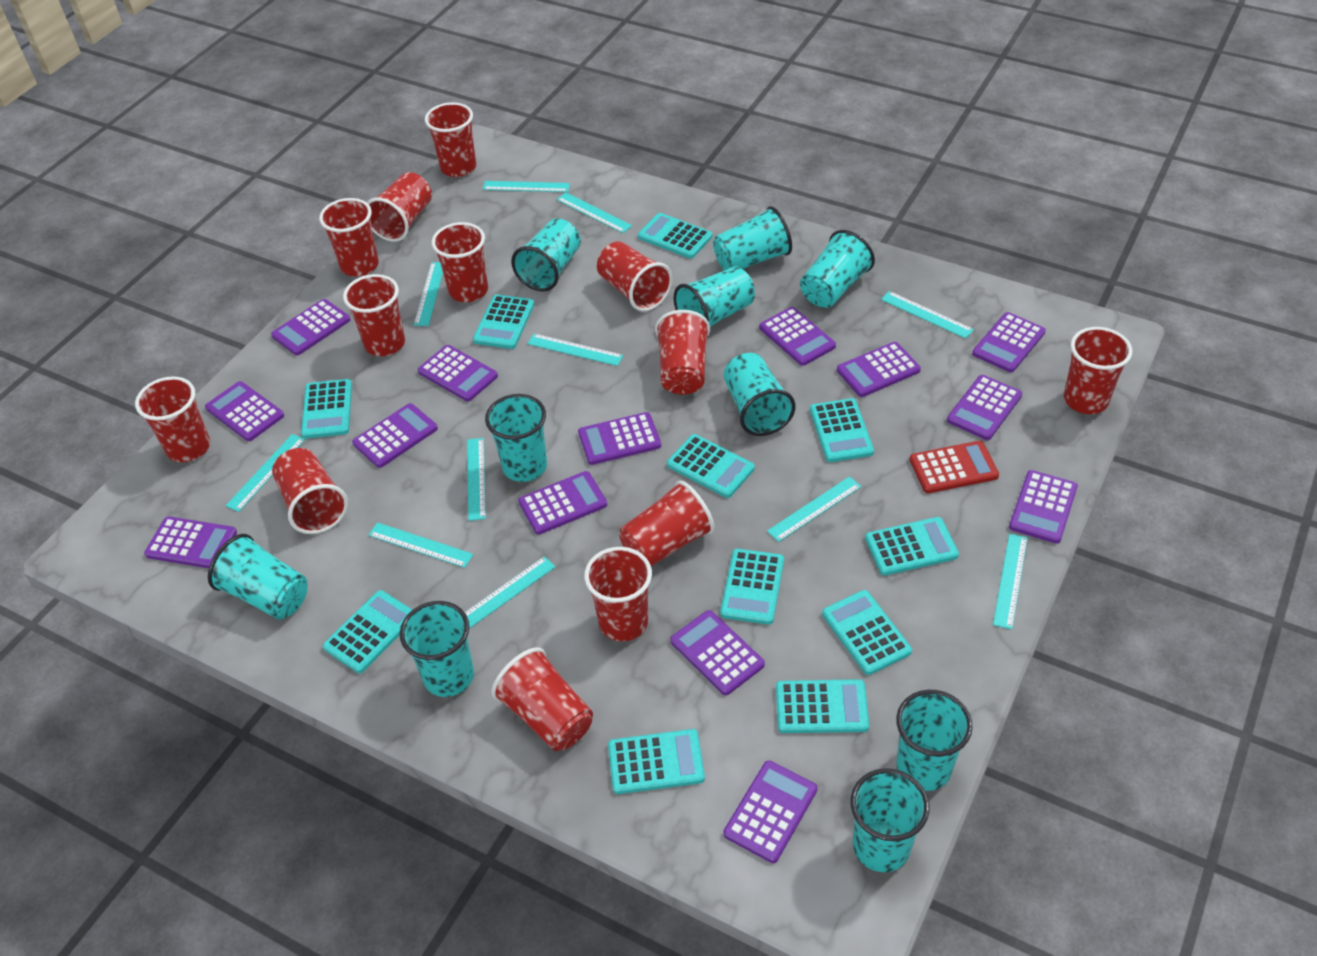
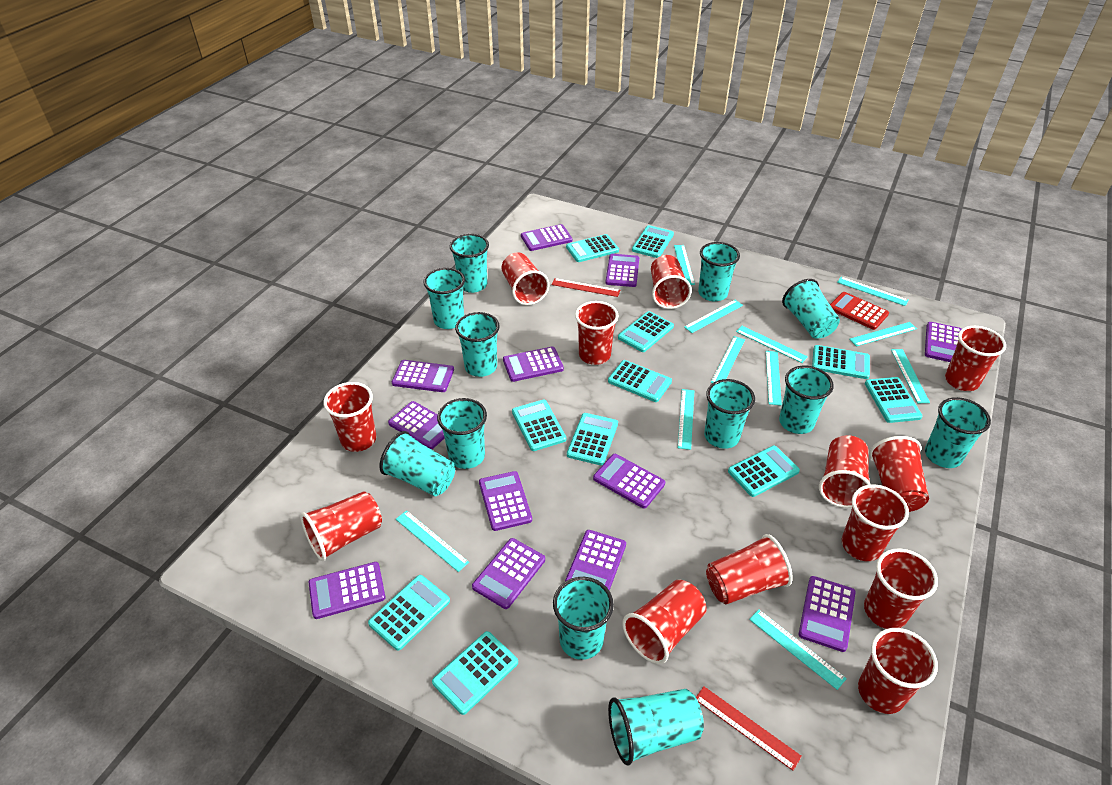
purple calculator: [144,516,237,568] [205,381,284,441] [271,299,350,355] [352,403,438,468] [418,345,498,401] [518,471,607,535] [578,412,661,465] [670,610,765,695] [723,761,818,863] [759,307,836,366] [837,342,921,397] [947,375,1022,440] [972,312,1046,372] [1009,470,1078,544] = 14 -> [309,562,385,619] [388,401,444,449] [392,360,454,392] [472,538,545,609] [479,471,532,531] [503,347,564,382] [521,224,572,251] [565,530,626,591] [593,454,665,509] [605,254,639,287] [799,576,856,652] [925,322,961,362] = 12
red ruler: none = 0 -> [551,278,620,297] [696,686,802,771] = 2
turquoise cup: [208,534,308,619] [400,601,474,697] [485,394,547,482] [511,219,581,292] [674,266,755,327] [713,206,792,270] [724,353,795,436] [800,230,875,308] [850,768,930,872] [896,690,973,791] = 10 -> [379,431,455,496] [423,268,465,329] [437,398,487,469] [450,234,489,293] [455,312,500,377] [553,577,614,660] [608,689,704,766] [698,242,740,302] [704,379,755,449] [779,366,834,434] [782,279,840,338] [925,397,991,468] = 12

